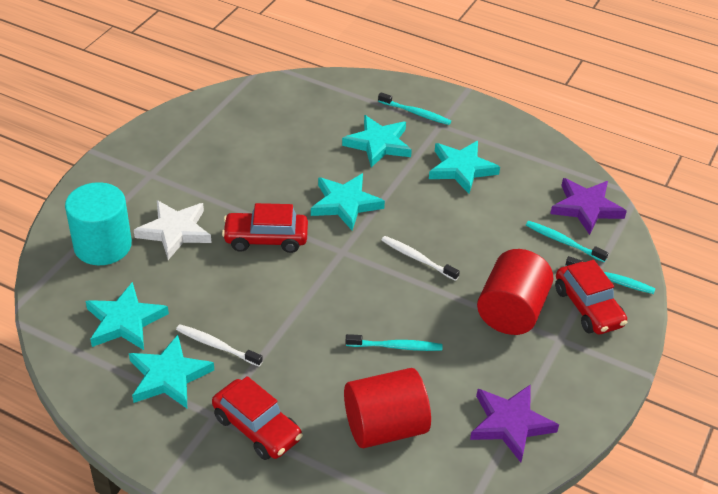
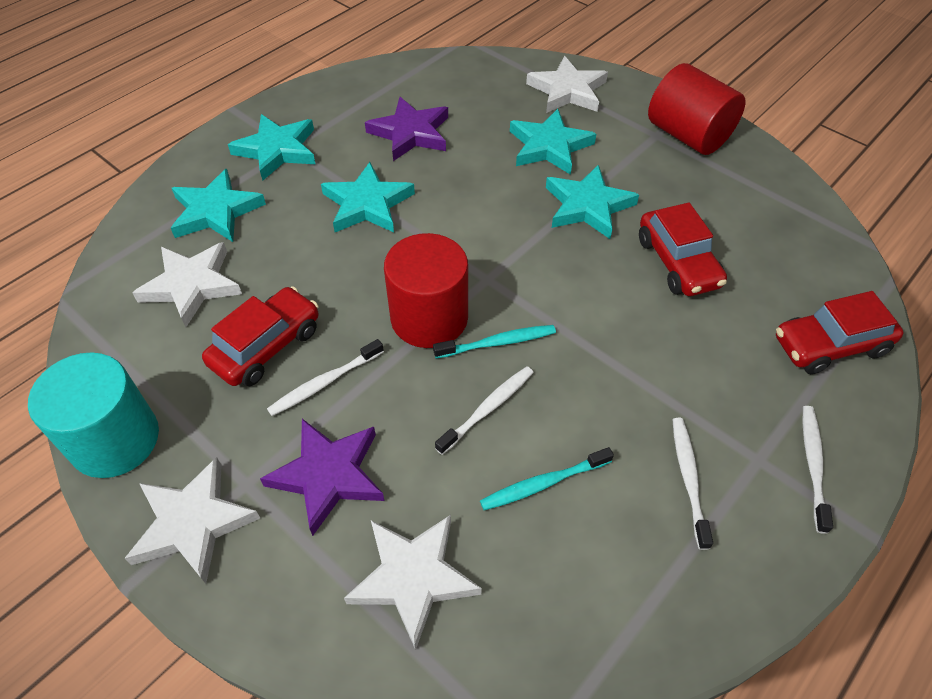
turquoise toothbrush: [345,334,443,351] [378,92,451,125] [526,221,608,262] [566,256,655,294] = 4 -> [433,325,556,358] [480,447,614,510] = 2
white star: [134,200,212,260] = 1 -> [124,457,260,584] [133,242,242,327] [344,515,482,650] [526,56,608,113] = 4
white toothbrush: [176,324,263,367] [382,236,460,281] = 2 -> [267,339,384,416] [435,366,534,455] [672,418,713,550] [803,406,833,534] = 4

